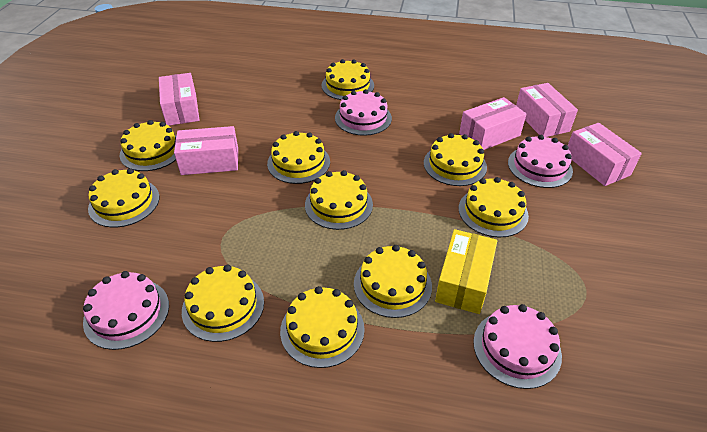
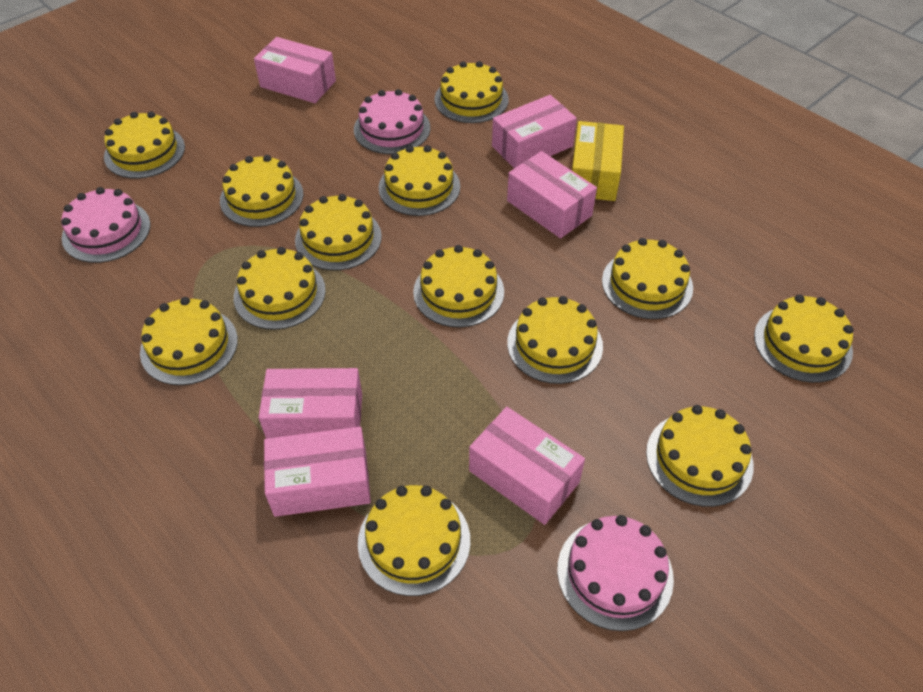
pink box: [159,73,200,126] [174,126,238,175] [459,97,526,150] [516,83,578,137] [568,123,642,186] = 5 -> [254,37,336,103] [259,368,362,439] [264,427,371,517] [469,407,585,525] [492,95,577,168] [507,151,597,238] = 6
pink cake: [83,271,169,350] [335,89,392,136] [473,304,562,389] [508,135,573,188] = 4 -> [61,187,150,263] [354,89,430,154] [557,515,674,631] = 3
yellow cake: [88,168,159,228] [119,120,176,171] [182,265,264,342] [267,131,330,184] [280,286,365,368] [305,170,373,230] [322,59,374,100] [354,245,432,318] [424,133,487,186] [459,177,529,237] = 10 -> [104,111,185,179] [140,297,238,385] [220,155,303,227] [234,247,326,330] [295,194,382,270] [358,485,470,596] [379,145,460,216] [413,245,504,327] [434,61,509,123] [507,296,603,384] [602,238,693,319] [646,405,753,507] [754,295,854,383] = 13

